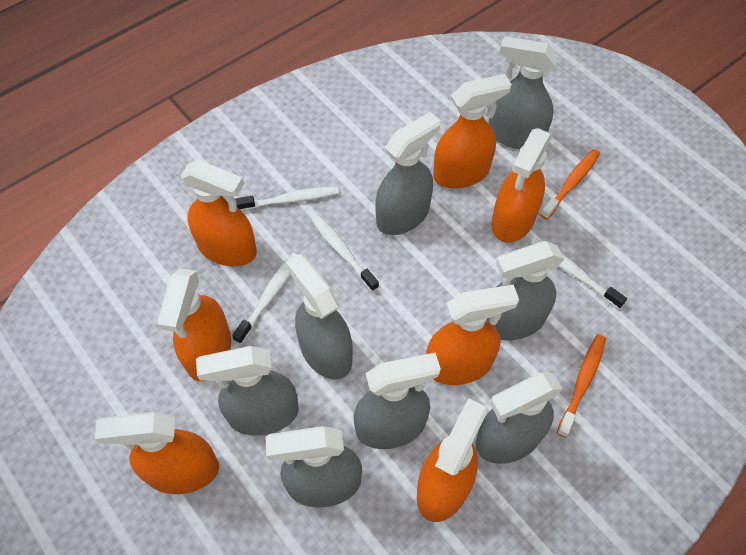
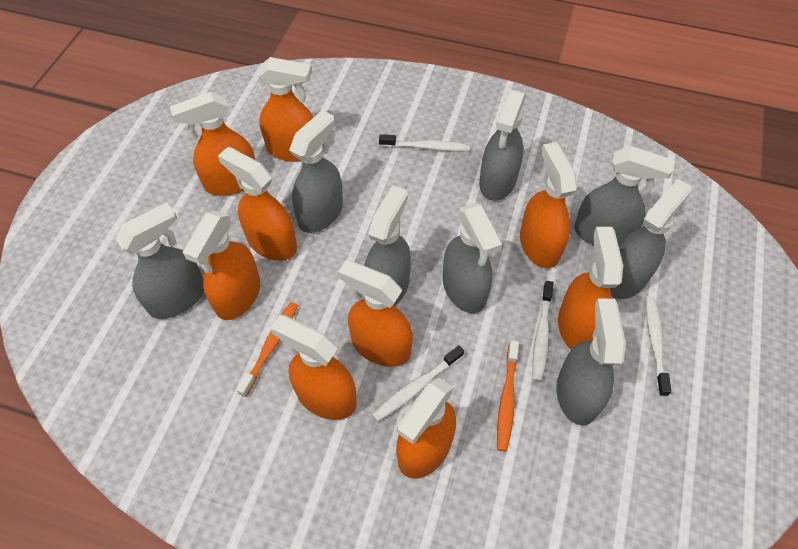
orange spray bottle: [95,412,219,494] [157,268,231,381] [181,159,257,266] [417,398,487,522] [426,285,519,385] [433,74,512,188] [492,128,552,243] = 7 -> [170,92,255,196] [183,211,260,320] [218,147,297,261] [258,57,314,162] [270,315,357,420] [338,260,413,367] [396,378,456,479] [520,142,577,268] [558,227,623,350] = 9

